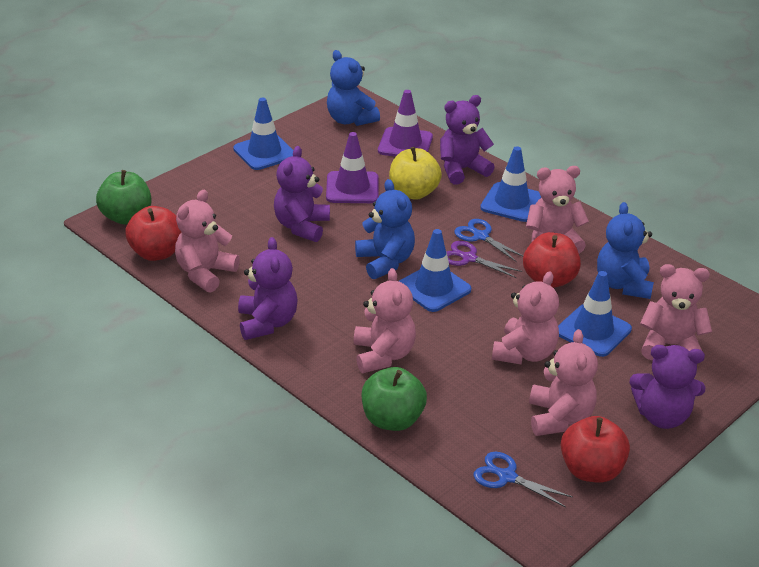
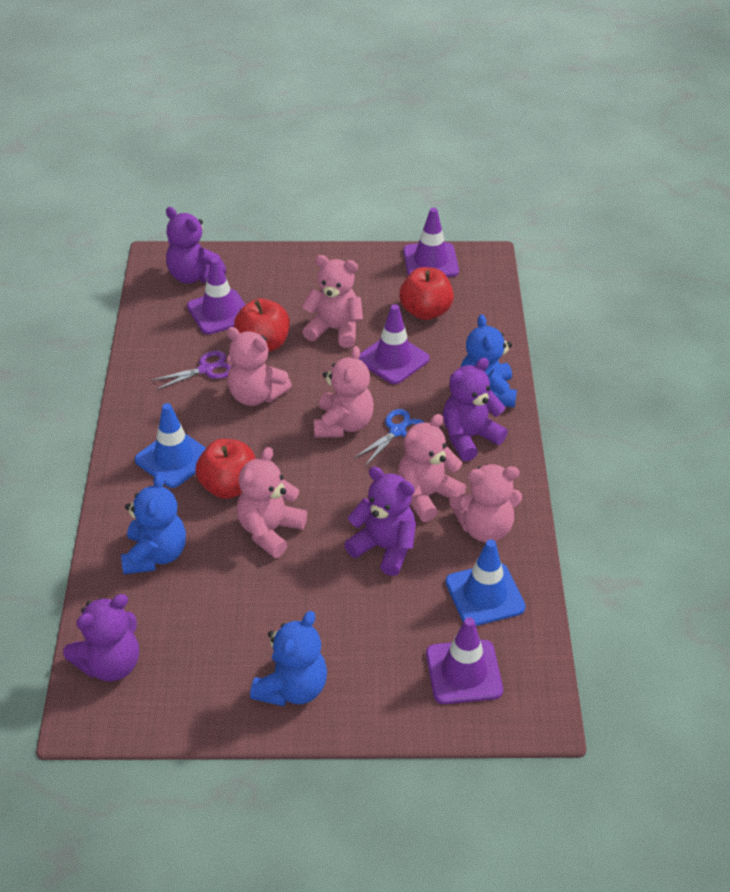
blue scissors: [454,219,523,262] [473,452,573,507] = 2 -> [354,409,425,466] = 1
blue traffic cone: [233,97,293,170] [399,229,471,312] [480,146,541,222] [558,271,632,357] = 4 -> [135,403,206,488] [446,540,526,626] = 2
green apple: [96,170,152,225] [362,367,427,431] = 2 -> none = 0
purple traffic cone: [326,132,379,203] [378,90,433,157] = 2 -> [187,258,246,335] [359,304,430,384] [403,208,459,277] [426,617,503,704] = 4
yellow apple: [389,147,442,200] = 1 -> none = 0

